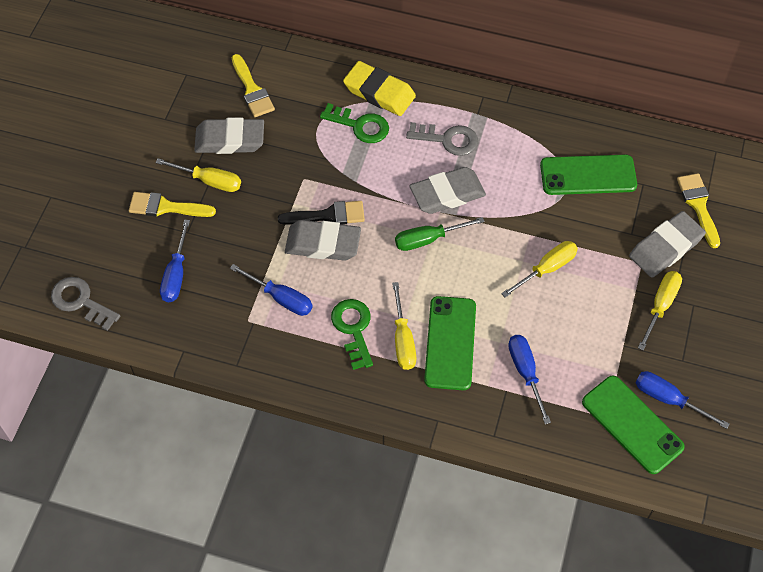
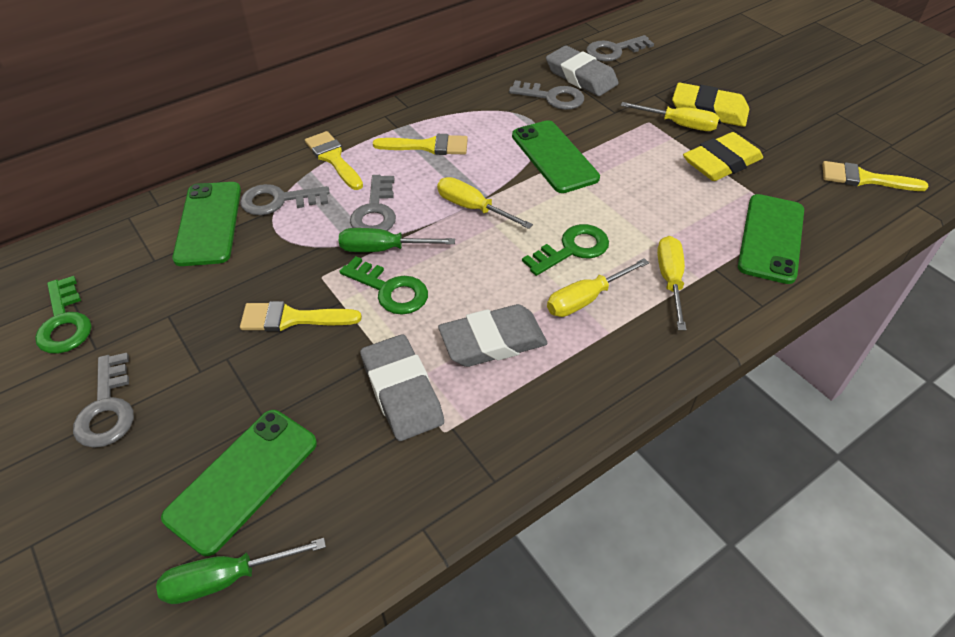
black brush: [278,201,365,225] = 1 -> none = 0
blue screwdriver: [160,219,190,302] [230,264,313,316] [508,335,551,424] [635,371,730,429] = 4 -> none = 0
green key: [320,103,389,143] [331,299,373,370] = 2 -> [35,276,92,354] [339,256,428,315] [522,224,609,276] = 3
green phone: [424,296,476,390] [540,155,637,195] [582,376,685,474] = 3 -> [161,410,317,556] [172,182,241,266] [512,120,600,193] [738,194,804,284] = 4
green screwdriver: [395,217,485,251] = 1 -> [156,538,326,604] [339,228,455,252] = 2
grey eraser: [194,117,264,154] [285,220,361,261] [409,167,486,214] [629,211,706,278] = 4 -> [360,334,444,441] [438,304,548,367] [546,46,619,96] = 3
grey key: [51,277,120,331] [406,122,478,156] = 2 -> [73,353,134,448] [240,184,330,215] [350,175,396,231] [509,80,584,110] [586,35,654,62] = 5
yellow brush: [129,192,216,217] [232,54,275,117] [677,173,720,248] = 3 -> [240,301,362,331] [305,131,363,190] [373,134,468,155] [822,161,929,191] = 4
yellow eraser: [343,61,416,116] = 1 -> [672,83,749,127] [683,132,763,181] = 2

